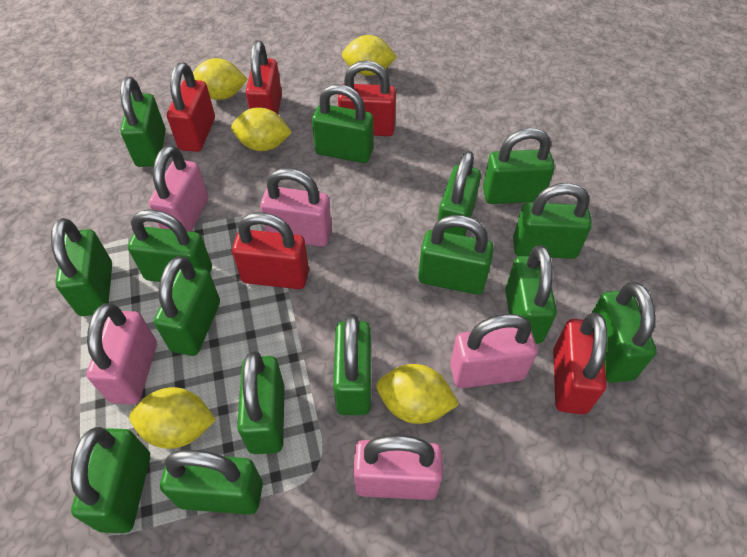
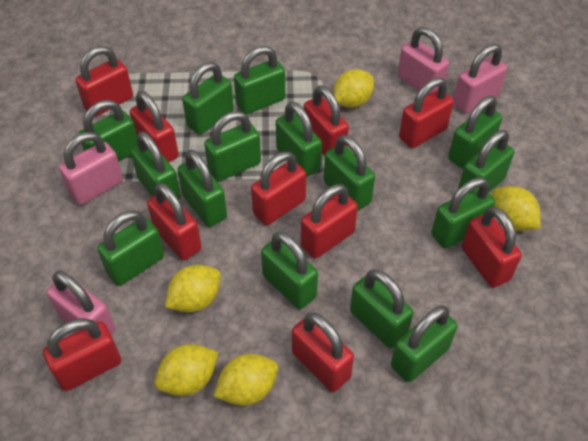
pink padlock: [87,303,157,405] [149,145,208,232] [260,168,332,247] [353,435,443,500] [450,314,537,388] = 5 -> [47,271,115,335] [59,132,123,205] [398,27,449,95] [453,44,507,114] = 4
red padlock: [167,62,215,152] [232,212,309,289] [246,41,282,114] [338,60,396,136] [553,312,607,414] = 5 -> [43,318,121,391] [75,46,133,117] [130,91,179,162] [147,183,202,260] [251,152,306,225] [292,312,354,392] [301,184,358,258] [304,85,349,156] [399,77,454,148] [462,207,522,288] = 10

